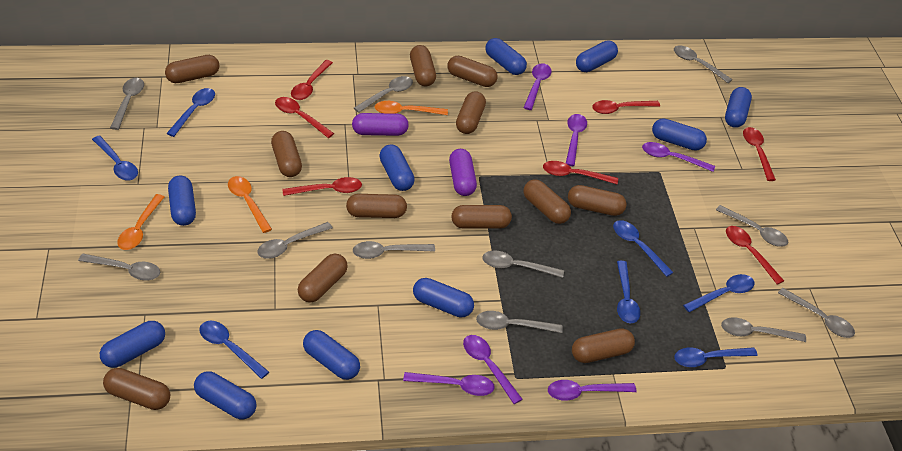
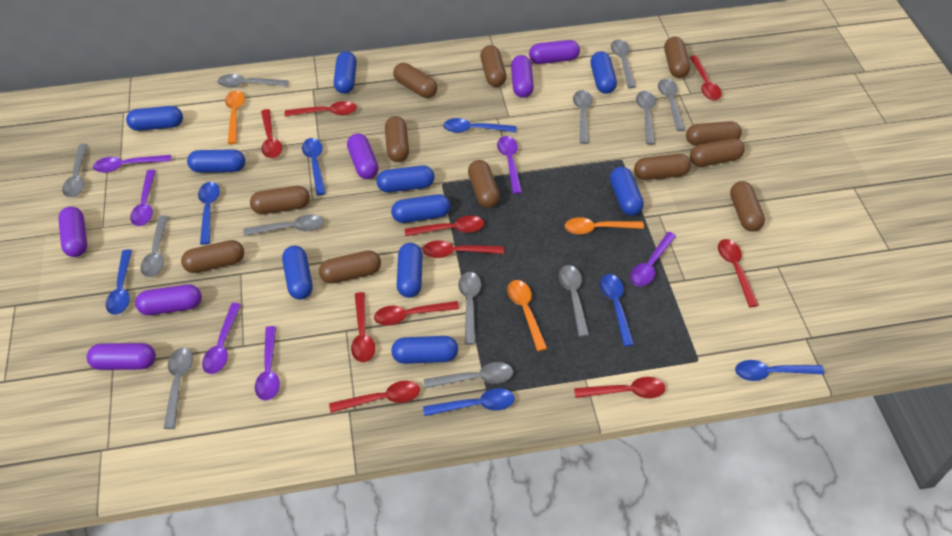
grey spoon: [78,253,160,281] [110,78,144,130] [257,222,333,259] [353,241,435,259] [354,76,413,113] [476,311,563,333] [482,251,564,278] [674,45,733,83] [716,205,788,247] [721,317,806,342] [778,288,855,338] = 11 -> [62,144,88,198] [140,215,168,277] [164,348,193,429] [217,74,289,88] [243,214,324,236] [424,362,513,388] [458,272,481,345] [559,265,589,337] [573,90,593,144] [611,39,636,88] [636,91,656,145] [658,79,685,131] = 12
purple capsule: [352,113,409,136] [449,149,477,196] = 2 -> [58,207,87,257] [87,343,156,370] [135,284,202,315] [347,133,379,179] [511,55,534,98] [529,40,580,64] = 6
red spoon: [275,97,334,138] [282,177,362,196] [291,60,333,100] [543,161,618,184] [592,100,660,114] [726,226,784,285] [743,127,776,181] = 7 -> [261,109,282,158] [285,101,357,116] [329,381,420,413] [351,292,375,362] [374,301,459,326] [405,216,484,236] [423,240,504,258] [574,377,665,398] [689,56,722,100] [718,239,759,307] = 10

